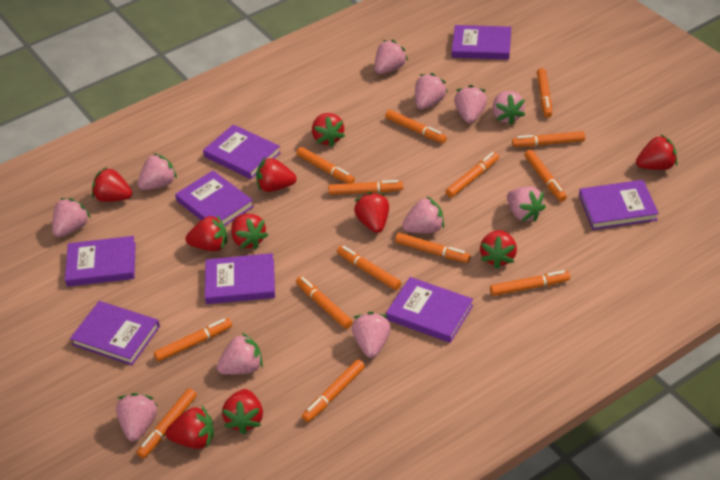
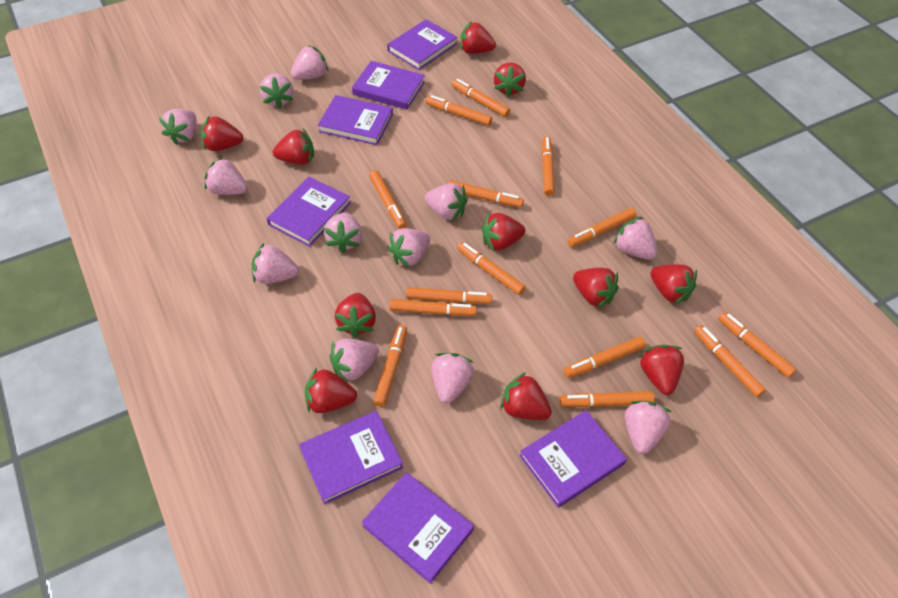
pink strawberry: [52,198,91,237] [116,393,157,442] [137,153,177,190] [217,333,263,375] [352,312,391,358] [375,40,408,74] [402,196,444,233] [415,73,448,109] [454,85,487,123] [492,91,525,125] [507,187,546,222] = 11 -> [159,109,196,145] [204,157,248,195] [252,243,299,284] [260,73,293,109] [291,45,328,80] [324,212,362,253] [329,338,379,383] [387,228,430,268] [425,183,468,221] [431,353,474,404] [614,217,658,260] [625,401,671,454] = 12
purple book: [65,236,136,287] [70,301,160,365] [175,170,254,226] [203,124,281,179] [205,253,275,304] [386,277,473,343] [452,25,511,60] [579,180,659,230] = 8 -> [267,176,351,247] [299,411,403,504] [318,95,393,145] [352,61,425,110] [362,472,474,584] [387,19,457,70] [519,410,627,508] = 7
red strawberry: [92,167,132,202] [166,406,214,449] [185,215,227,251] [222,389,263,434] [231,214,268,249] [256,158,297,192] [312,113,345,147] [354,192,389,233] [480,230,517,269] [636,135,677,170] = 10 -> [201,115,244,151] [273,129,314,165] [305,368,357,413] [335,293,376,338] [460,22,496,54] [482,213,525,252] [494,62,526,97] [500,372,552,420] [573,268,619,308] [639,345,684,395] [650,264,697,305] = 11

